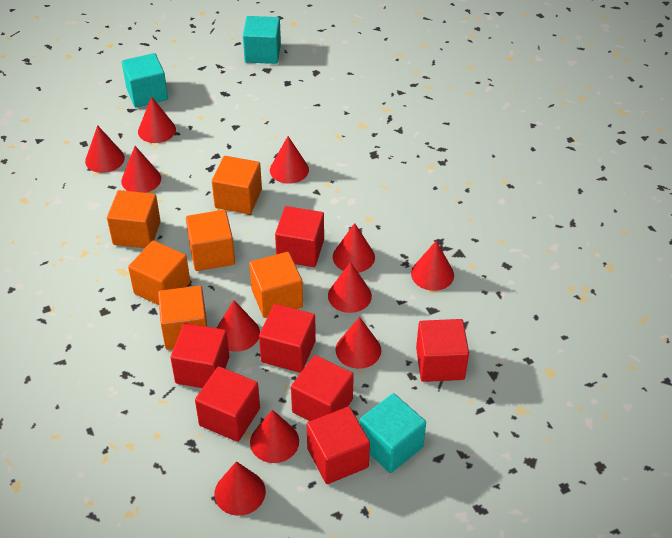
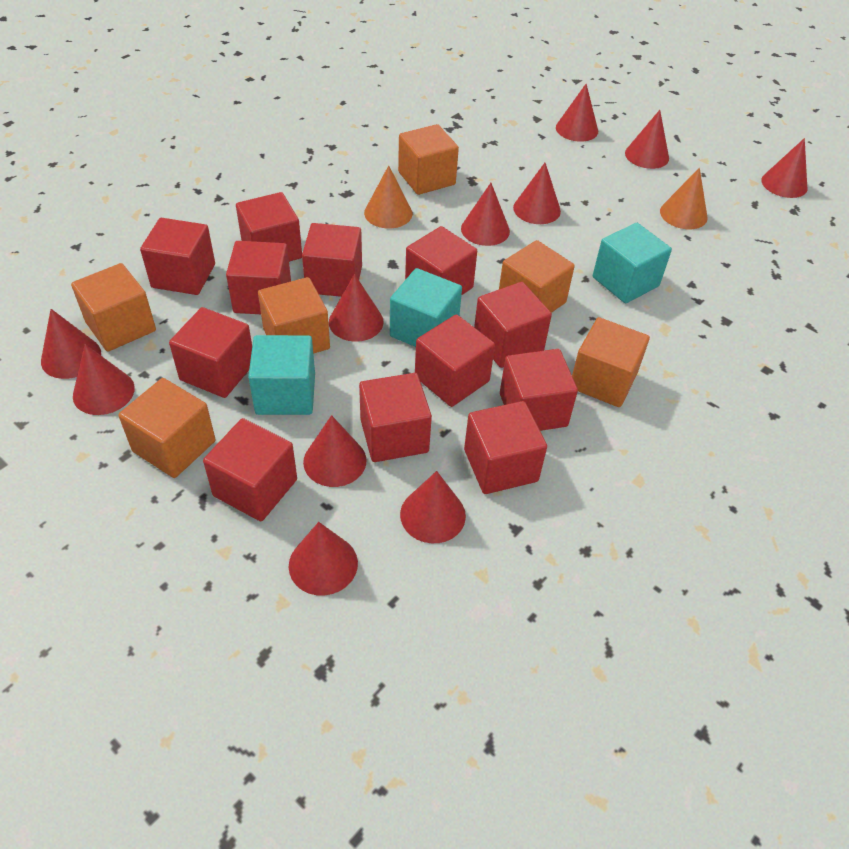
orange cone: none = 0 -> [364,165,413,228] [660,168,708,229] = 2
red cube: [170,323,229,388] [195,366,260,442] [259,304,316,373] [275,206,324,267] [291,355,354,421] [307,407,370,484] [416,319,469,382] = 7 -> [140,218,215,295] [169,307,252,398] [203,418,297,521] [226,241,291,314] [236,192,302,262] [302,223,362,297] [359,373,432,462] [405,226,477,295] [415,314,495,407] [464,401,547,494] [474,282,552,368] [500,349,578,431] = 12

